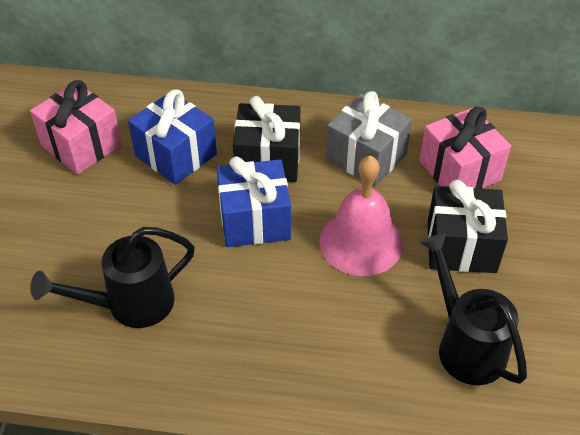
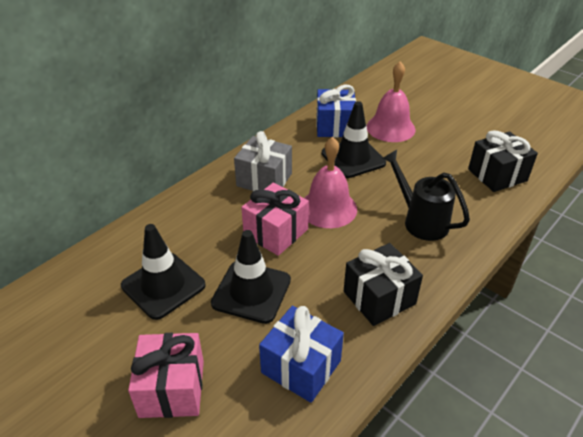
black traffic cone: none = 0 -> [121,224,206,320] [211,230,291,324] [322,101,386,178] = 3
black watering can: [30,227,195,328] [420,233,527,385] = 2 -> [381,150,470,241] = 1
pink bell: [319,155,403,276] = 1 -> [305,137,357,228] [366,61,415,142] = 2

